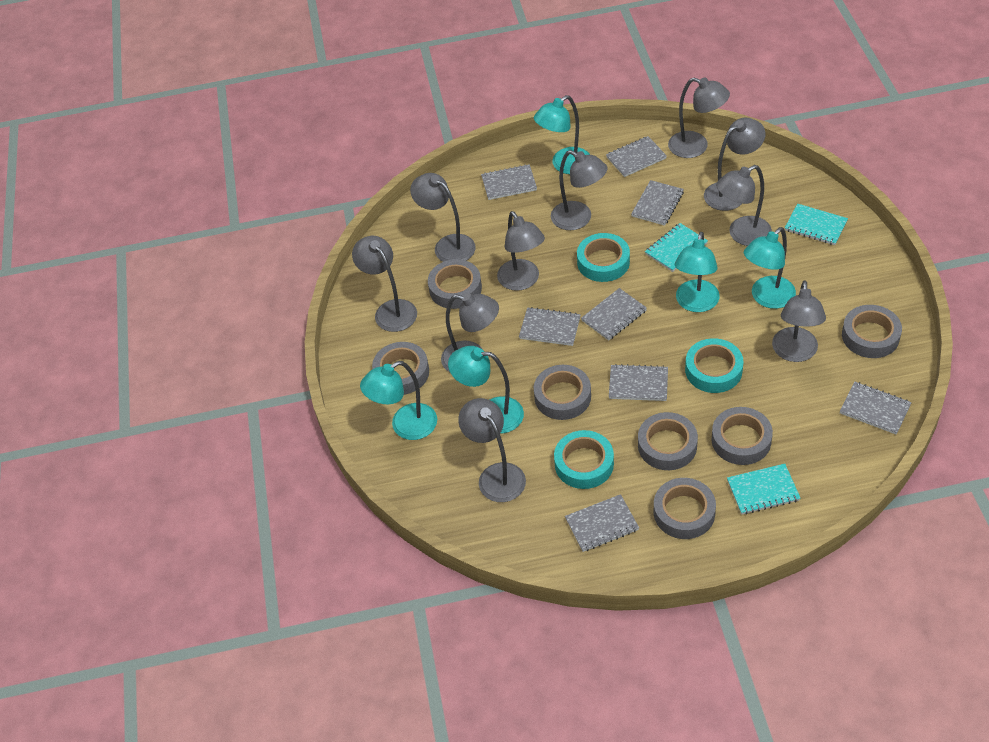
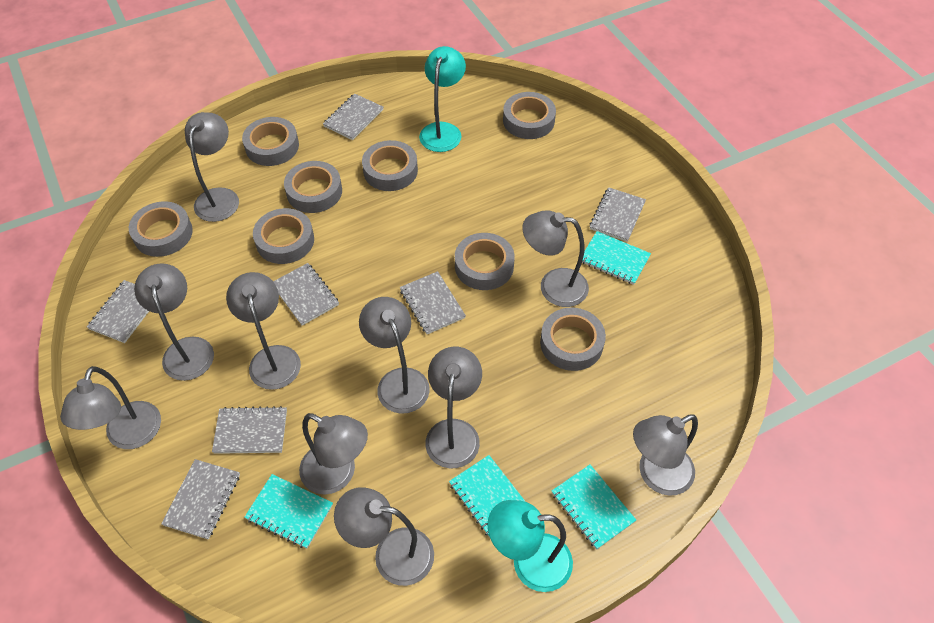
grey notebook: [481,164,537,200] [519,307,581,346] [565,494,639,552] [581,288,647,341] [606,136,667,177] [609,364,668,401] [631,180,684,226] [840,382,912,435] = 8 -> [87,280,149,343] [161,459,240,540] [212,406,287,454] [273,263,339,326] [323,93,383,140] [400,271,466,334] [590,187,646,242] = 7
grey tape: [372,342,429,395] [428,259,482,309] [534,365,591,420] [638,412,698,470] [654,478,716,539] [711,407,773,465] [842,305,902,358] = 7 -> [129,201,193,257] [242,117,299,166] [253,208,314,264] [284,161,342,213] [362,140,418,191] [455,233,515,290] [503,92,556,139] [540,308,606,371] = 8
turquoise lamp: [360,361,437,440] [448,346,524,433] [534,95,590,174] [675,232,720,312] [744,227,796,309] = 5 -> [419,46,466,152] [488,500,573,592] = 2
turquoise notebook: [645,223,708,272] [727,464,801,515] [785,204,848,245] = 3 -> [244,474,333,549] [449,455,526,537] [552,465,636,550] [582,231,651,285] = 4
turquoise tape: [554,430,614,489] [577,233,630,282] [685,338,743,393] = 3 -> none = 0

